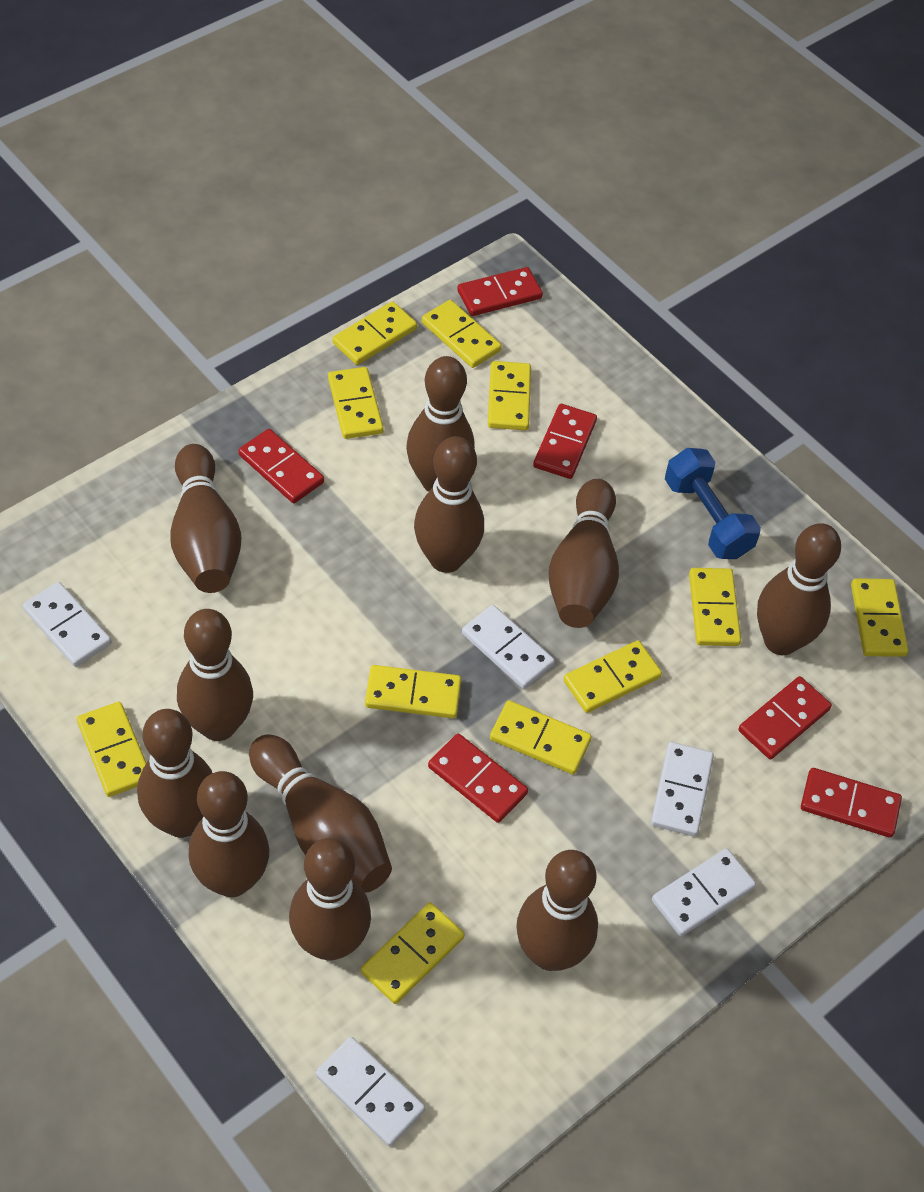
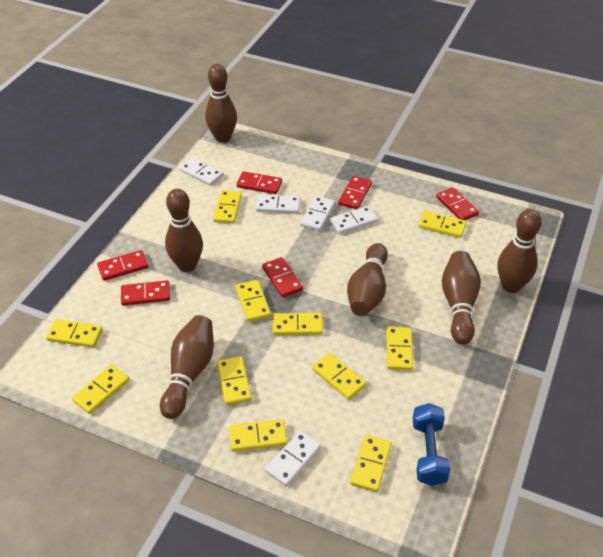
brown bowling pin: [137,709,212,838] [170,444,241,593] [177,609,253,741] [189,771,269,897] [249,734,392,893] [289,838,371,961] [406,356,475,492] [414,436,484,573] [516,850,598,971] [549,479,619,628] [757,523,841,655] = 11 -> [160,315,214,419] [165,189,203,272] [205,64,237,143] [347,243,388,316] [442,251,481,345] [498,209,541,293] = 6

